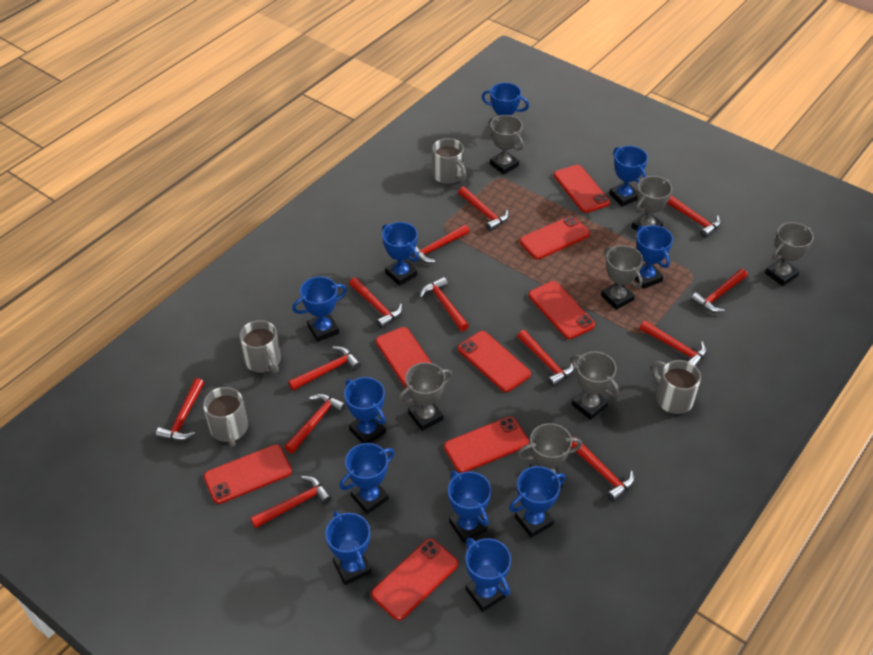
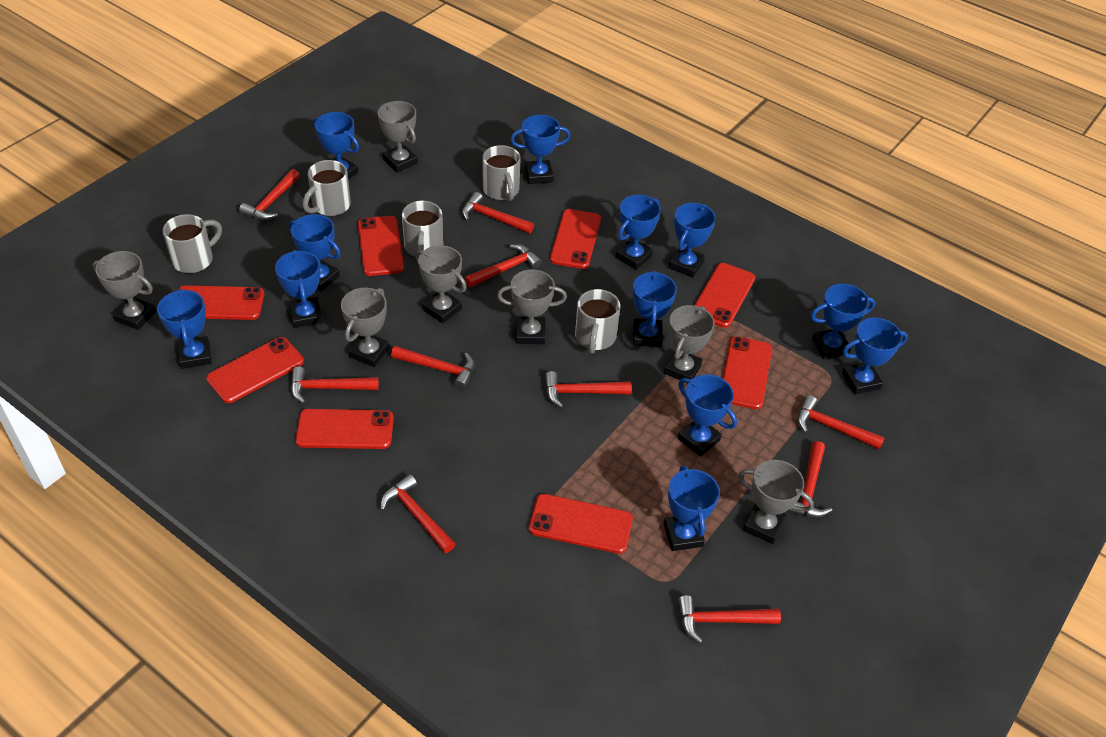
blue trophy: [292,276,347,342] [325,511,371,585] [339,443,395,514] [344,377,386,443] [382,222,419,286] [448,471,491,543] [465,538,511,612] [482,83,529,136] [509,466,566,538] [609,146,648,206] [635,225,673,289] = 11 -> [157,289,212,369] [275,250,322,328] [289,214,341,291] [313,112,359,179] [510,115,571,184] [615,195,661,270] [632,271,677,347] [664,465,720,551] [669,203,716,277] [678,374,737,457] [811,284,875,359] [842,317,908,395] = 12
grey mug: [203,387,248,447] [239,320,281,373] [432,138,467,184] [651,360,701,414] = 4 -> [163,214,222,273] [303,160,351,216] [402,201,443,257] [482,145,521,201] [575,289,620,354] = 5
red hammer: [156,378,204,441] [250,476,332,529] [285,394,346,454] [288,346,361,391] [349,277,403,329] [413,225,470,263] [420,277,469,331] [458,187,509,231] [517,330,575,387] [571,437,635,502] [640,321,707,367] [667,195,721,238] [691,269,748,313] = 13 -> [239,169,300,220] [291,367,379,404] [381,474,455,553] [391,346,474,389] [462,192,534,234] [465,244,542,287] [545,371,632,408] [678,595,781,643] [786,441,832,518] [797,395,885,450] = 10

